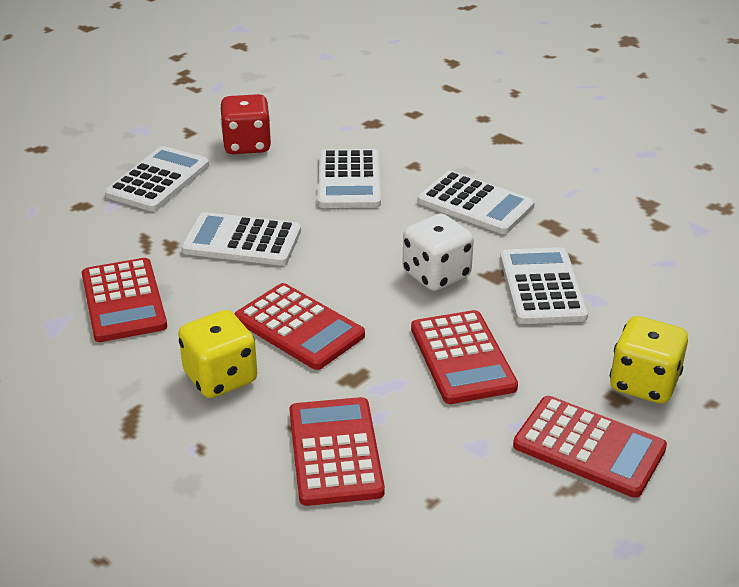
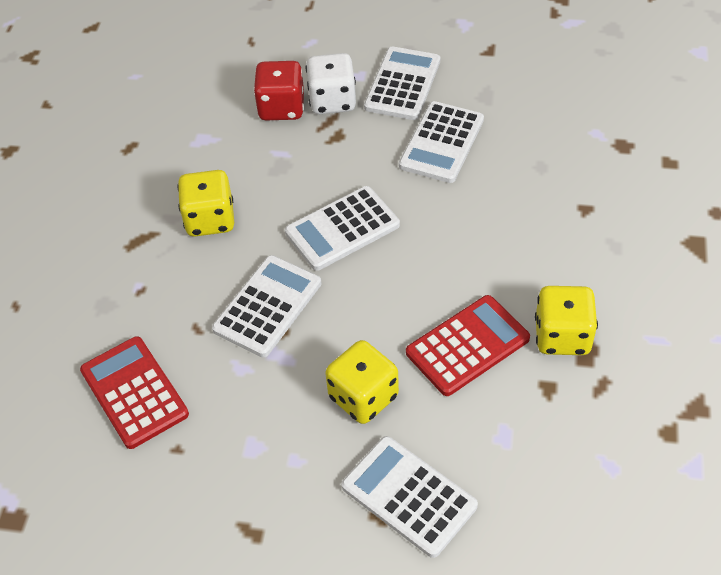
red calculator: [82,258,167,342] [235,283,365,370] [289,397,385,506] [411,310,518,404] [513,396,667,498] = 5 -> [80,336,189,449] [406,295,530,396] = 2
yellow dice: [178,310,257,398] [610,316,688,404] = 2 -> [177,170,234,237] [325,340,399,424] [535,286,598,355] = 3

